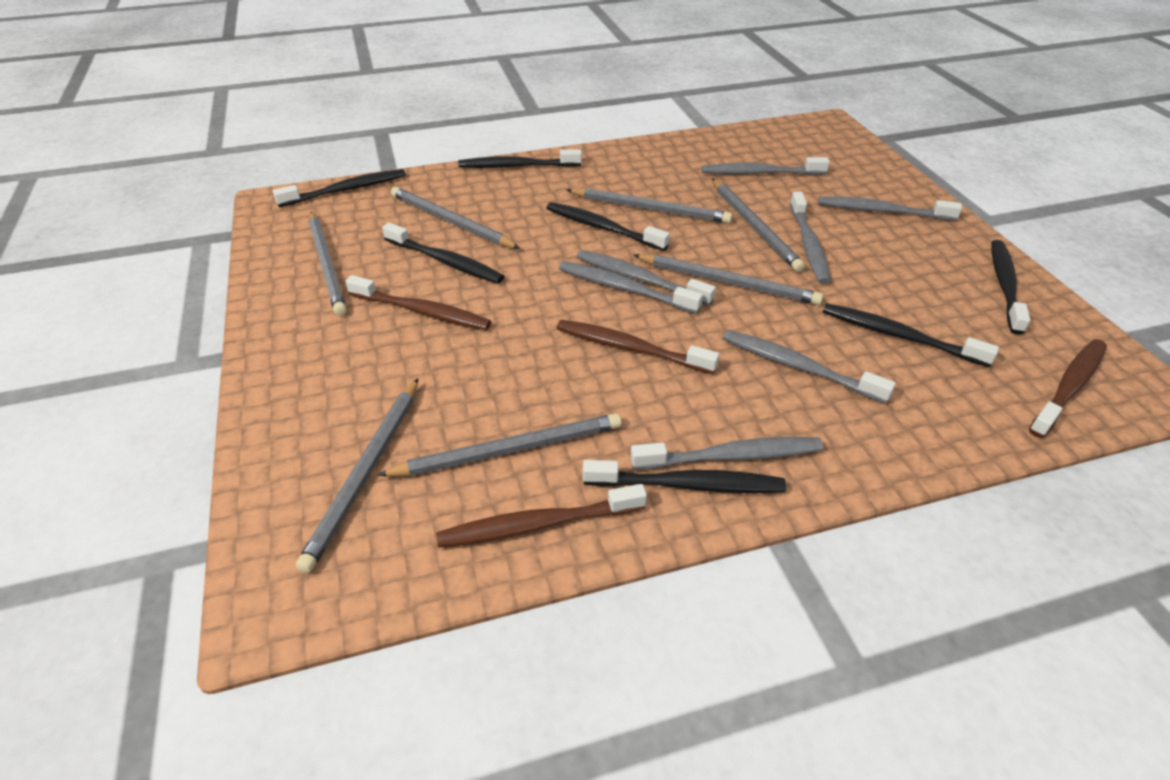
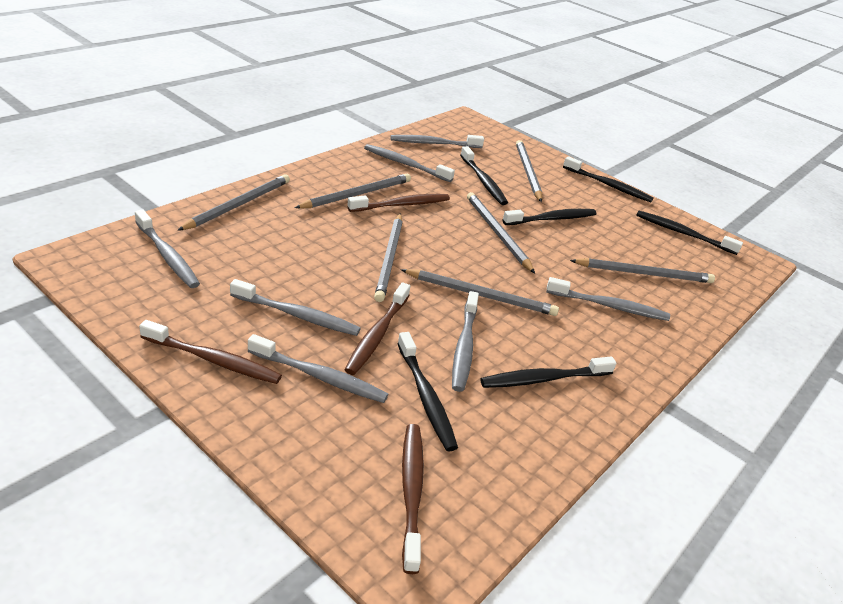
black toothbrush: [273,169,406,207] [382,223,504,283] [458,149,582,168] [546,202,670,251] [583,460,786,493] [823,303,999,367] [991,240,1030,335] = 7 -> [397,332,458,452] [460,146,508,205] [480,356,617,388] [503,209,596,225] [563,156,654,202] [636,211,743,255] = 6

